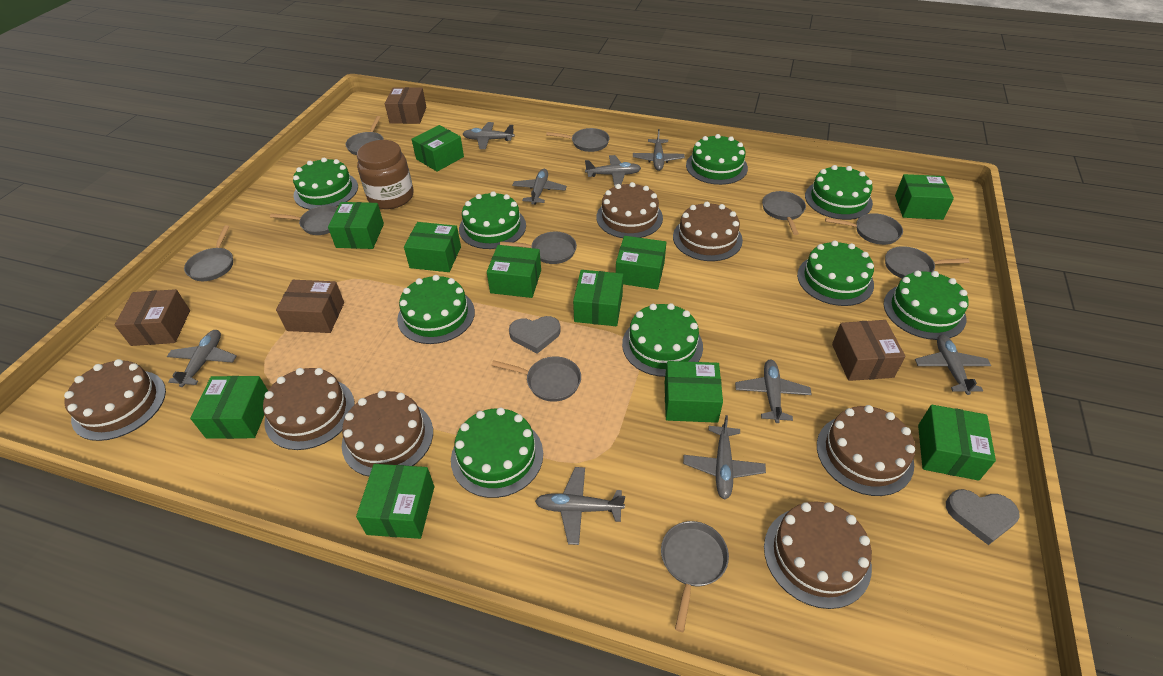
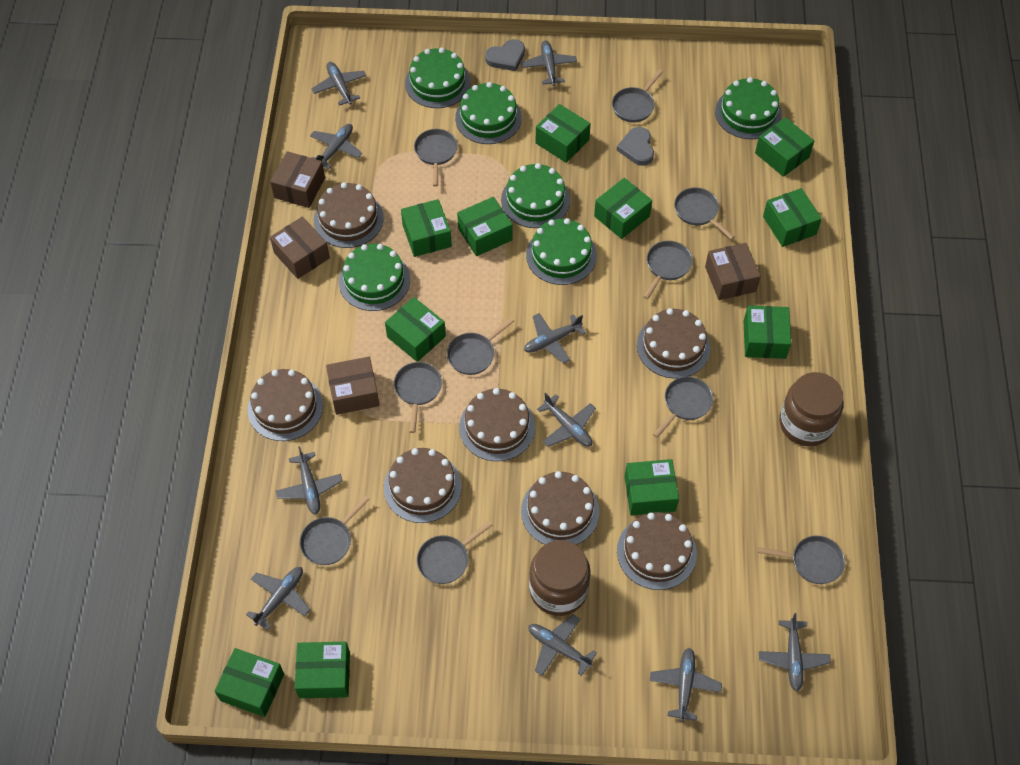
brown jar: [357,140,414,209] = 1 -> [529,540,590,616] [780,372,843,447] = 2
green cake: [293,158,358,210] [397,275,475,344] [451,407,543,498] [459,191,526,249] [622,303,703,377] [686,134,748,185] [797,241,874,306] [805,165,873,220] [884,271,969,340] = 9 -> [339,244,410,311] [405,48,470,108] [455,82,522,144] [501,163,570,228] [526,218,597,285] [715,77,782,139] = 6
grey plane: [167,330,237,387] [463,122,515,149] [512,169,567,204] [535,467,625,545] [585,155,641,186] [633,129,685,171] [683,415,766,499] [735,359,812,423] [915,335,991,395] = 9 -> [246,567,310,630] [276,446,342,515] [310,124,362,169] [312,62,366,106] [521,40,577,86] [524,313,586,364] [528,614,597,676] [537,393,596,447] [650,648,722,722] [759,613,831,691] = 10

